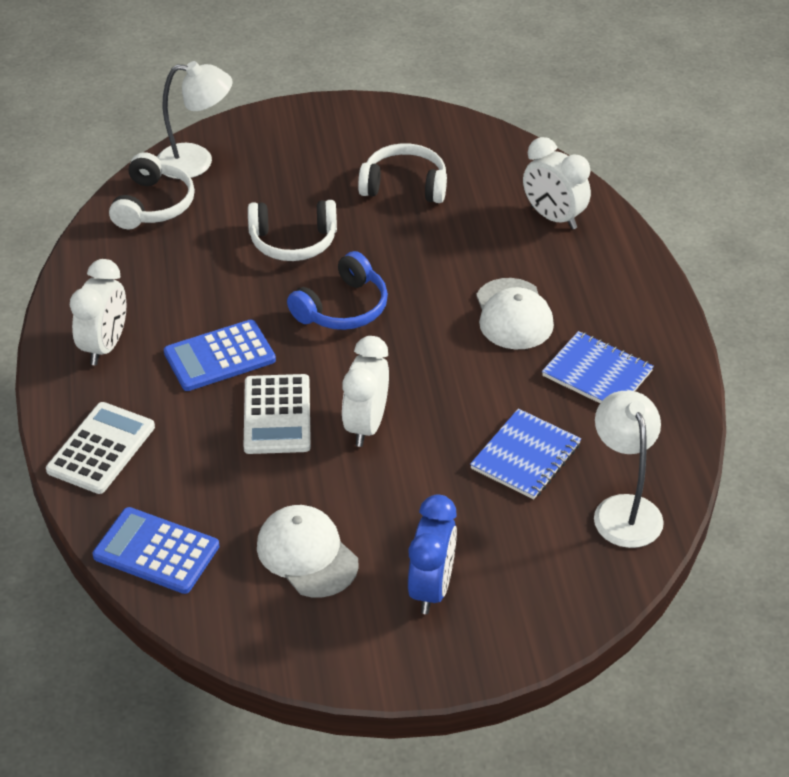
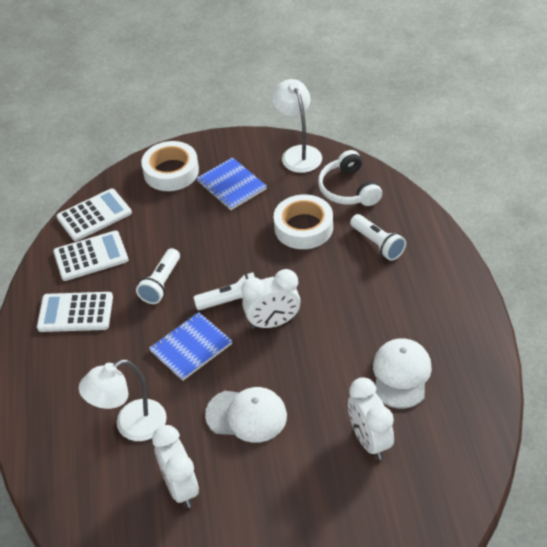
blue calculator: [92,507,219,594] [164,320,276,391] = 2 -> none = 0
blue clock: [408,495,457,614] = 1 -> none = 0
blue headphones: [287,251,388,330] = 1 -> none = 0
white calculator: [46,402,155,494] [244,374,311,454] = 2 -> [37,292,113,332] [53,230,128,281] [57,188,132,241] = 3
white flashlight: none = 0 -> [136,248,180,304] [194,272,255,310] [350,214,406,261] = 3
white headphones: [109,152,195,229] [248,200,337,261] [358,143,447,203] = 3 -> [318,150,382,206] = 1
white tape: none = 0 -> [141,141,199,191] [274,194,333,249] = 2

